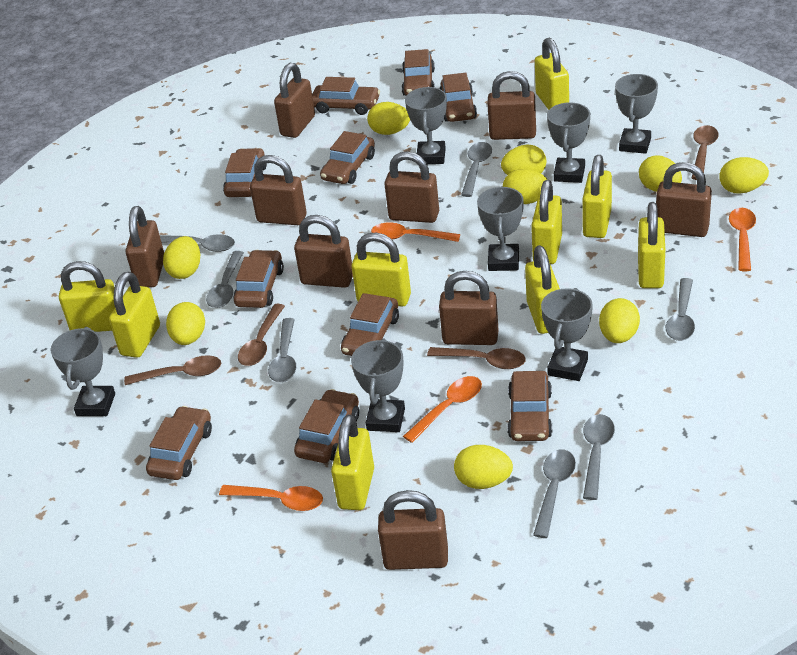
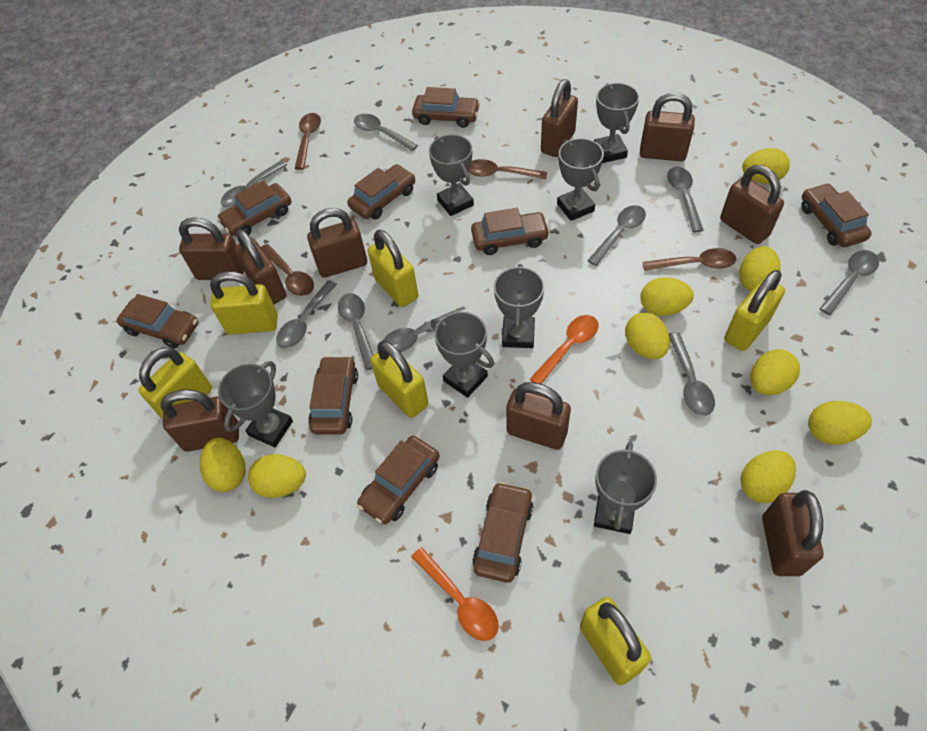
brown car: [146,406,212,480] [223,148,267,197] [233,250,284,308] [294,389,359,463] [312,77,380,115] [320,131,375,184] [341,293,399,356] [402,49,435,96] [440,73,477,122] [507,371,552,441] = 10 -> [117,294,198,348] [217,180,291,236] [308,356,358,435] [347,164,415,220] [357,436,440,524] [412,87,480,128] [471,208,550,255] [472,482,534,583] [802,183,872,247] = 9
grey spoon: [160,234,235,252] [206,251,244,308] [268,318,296,382] [461,142,492,197] [533,450,576,538] [583,414,615,500] [666,278,695,341] = 7 -> [221,160,287,207] [276,280,337,348] [338,293,373,370] [354,114,418,151] [383,306,468,352] [587,205,646,266] [667,167,704,232] [669,332,715,416] [819,250,879,315] = 9
orange spoon: [219,485,323,511] [371,222,460,242] [403,376,482,443] [729,208,756,271] = 4 -> [411,547,499,641] [530,315,598,384] = 2
yellow padlock: [59,261,115,332] [109,272,160,358] [331,414,374,510] [352,233,411,307] [525,245,560,334] [531,180,562,264] [535,37,569,110] [582,155,612,238] [638,202,665,288] = 9 -> [139,347,212,419] [210,271,278,335] [368,230,418,307] [370,341,429,418] [580,597,651,686] [724,270,785,351] = 6

